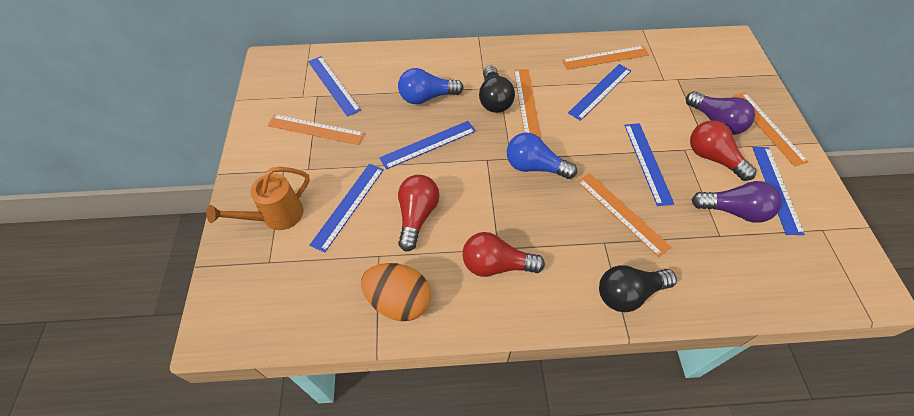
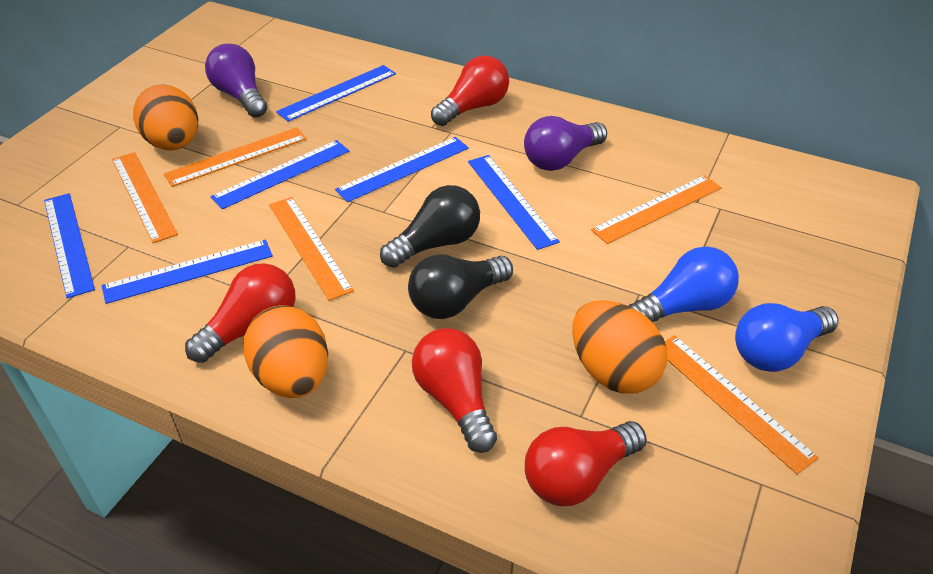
orange egg: [361,263,431,321] = 1 -> [133,85,198,151] [243,305,328,398] [572,300,667,394] = 3
orange watering can: [206,167,310,230] = 1 -> none = 0
red light bulb: [398,175,439,252] [462,232,545,277] [690,120,757,181] = 3 -> [185,263,296,363] [412,328,497,453] [431,56,509,126] [525,421,647,506] = 4

